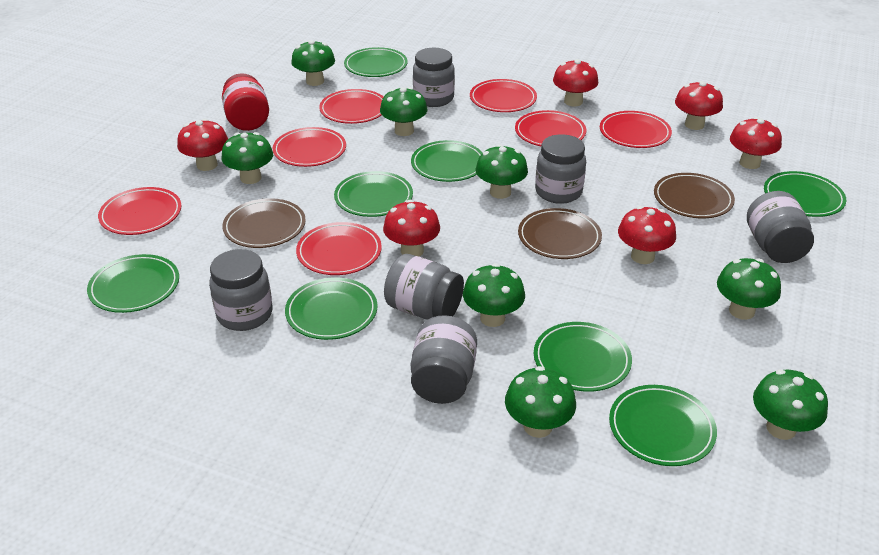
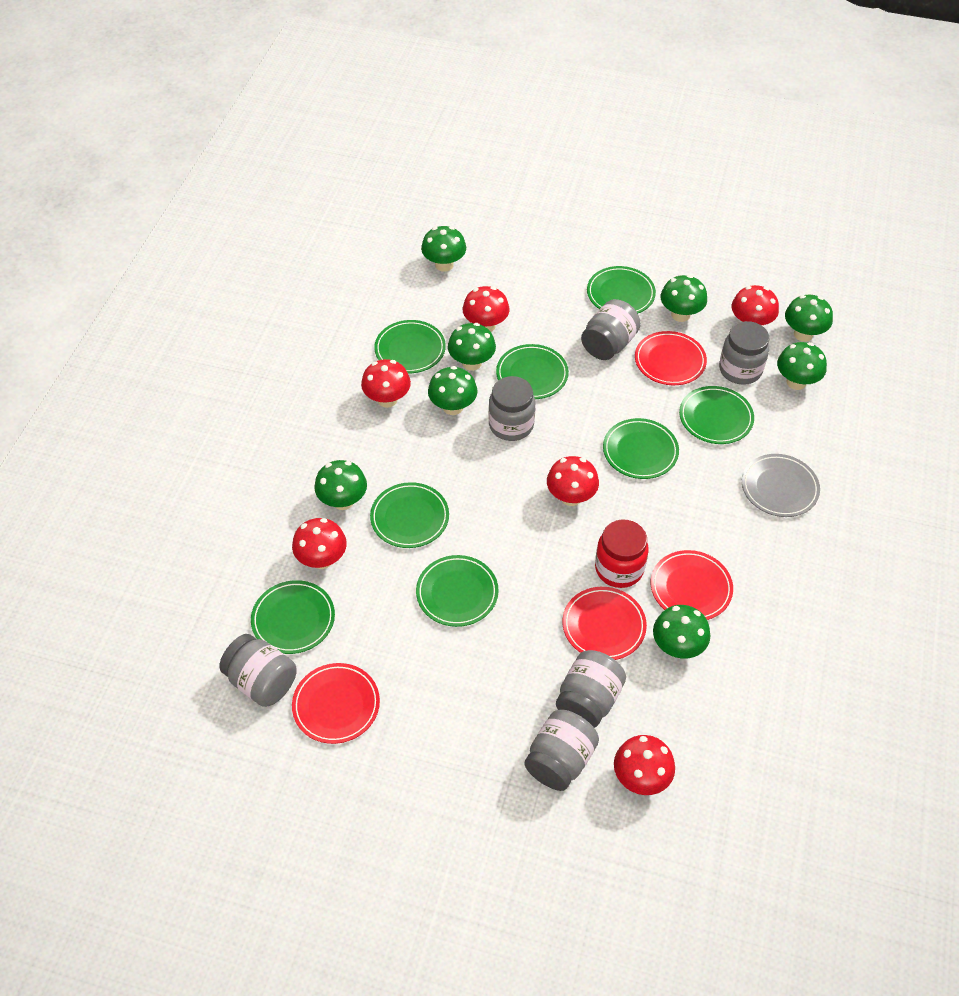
brown plate: [222,198,306,248] [518,208,602,259] [654,173,735,218] = 3 -> none = 0
grey plate: none = 0 -> [742,454,820,517] = 1
red plate: [98,187,181,235] [273,127,346,167] [296,222,382,275] [319,89,384,124] [470,79,537,112] [515,110,586,146] [600,111,672,148] = 7 -> [292,663,380,744] [562,587,647,660] [635,331,707,385] [651,550,733,620] = 4

